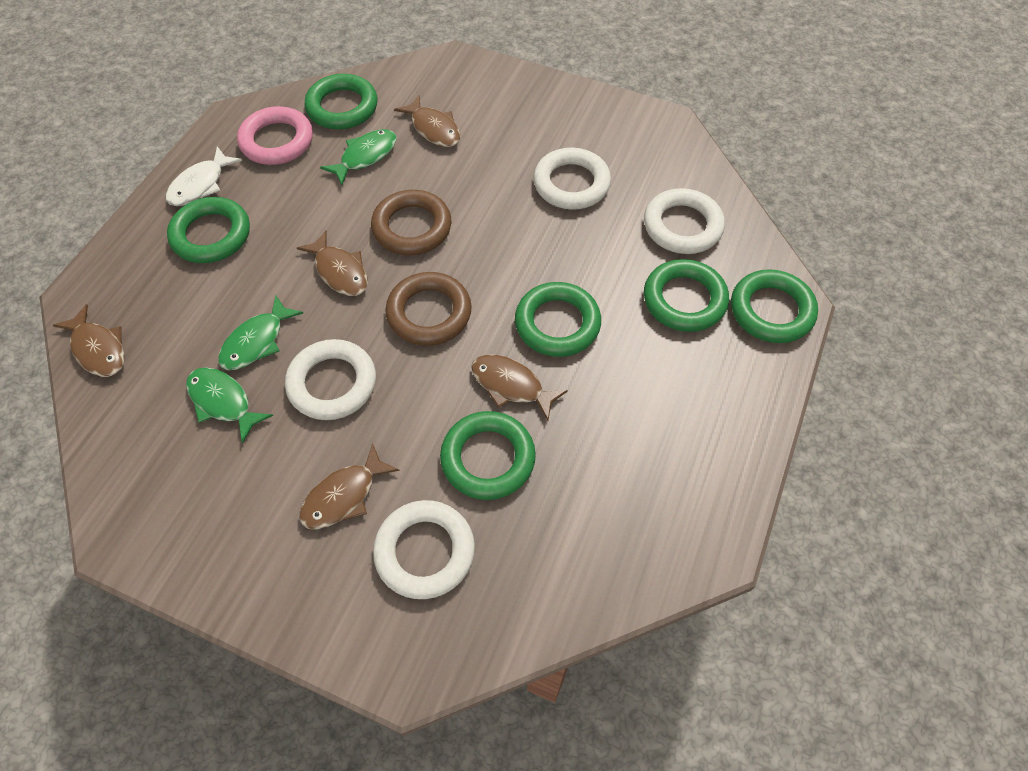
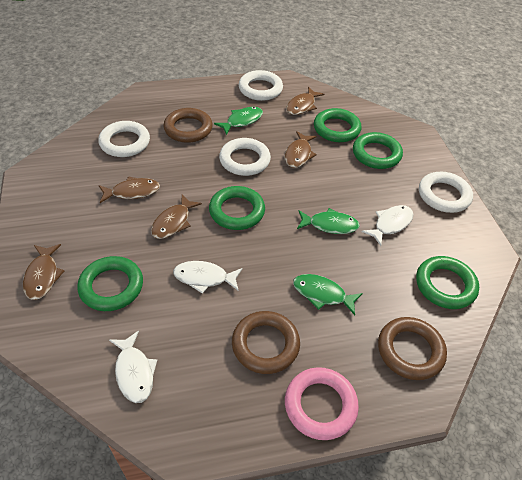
brown ring: [371,190,451,256] [385,272,472,346] = 2 -> [163,108,213,143] [232,311,300,374] [378,317,447,380] = 3
green ring: [167,197,250,263] [305,74,377,130] [440,411,536,500] [515,282,601,357] [644,259,729,332] [731,269,818,343] = 6 -> [77,256,143,311] [209,186,265,230] [314,108,361,142] [353,132,403,169] [416,256,479,309] = 5
white fish: [166,146,242,206] = 1 -> [109,331,157,403] [173,261,242,294] [362,205,414,246] = 3

